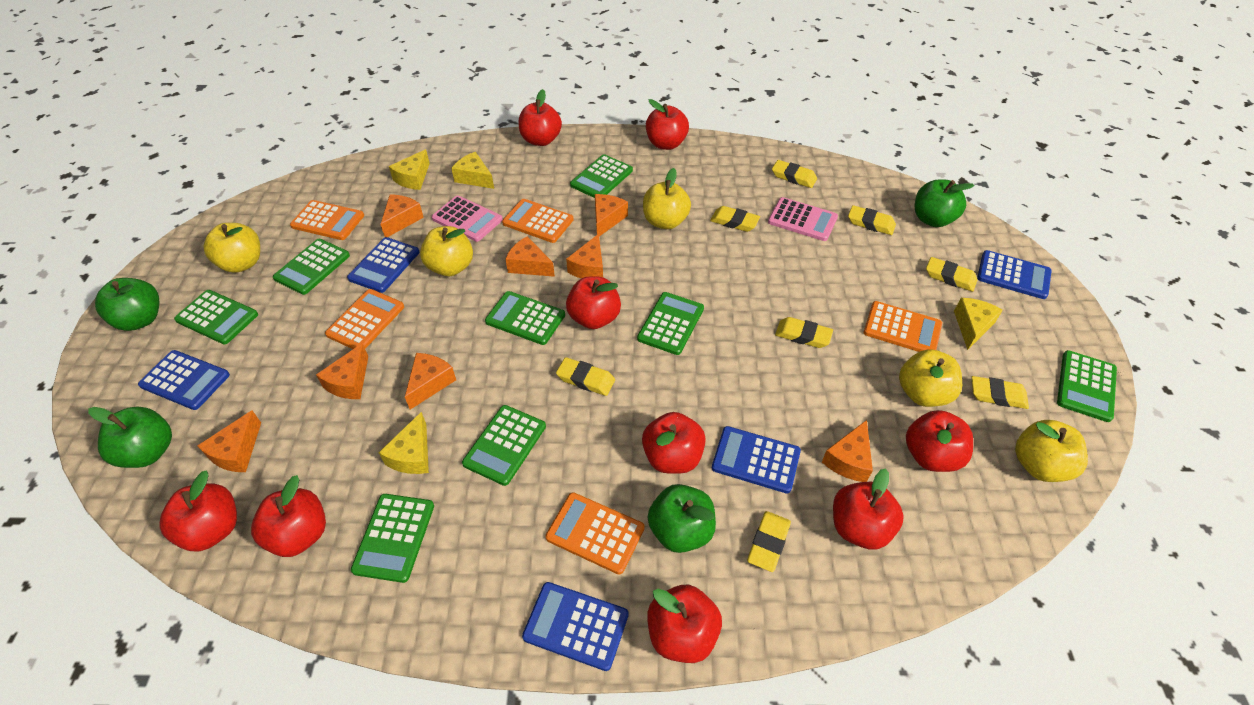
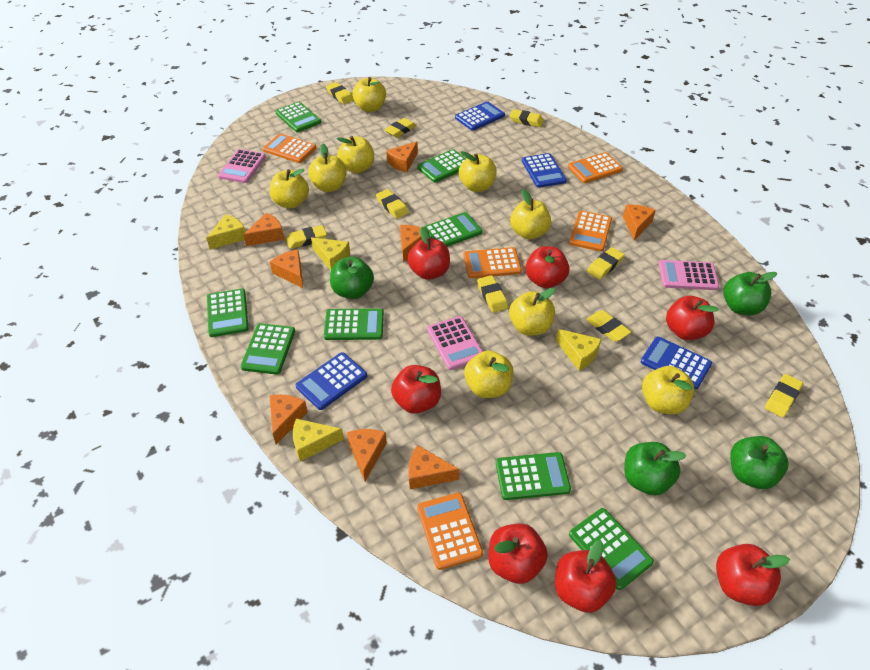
blue calculator: [138,350,230,410] [347,237,420,293] [522,582,629,671] [712,426,801,494] [977,250,1052,299] = 5 -> [296,352,367,410] [455,101,505,131] [522,153,567,188] [641,336,712,389] = 4
pink calculator: [431,195,503,242] [768,197,838,241] = 2 -> [218,149,266,183] [427,316,483,370] [659,260,719,290] = 3
red apple: [159,470,237,551] [251,475,326,557] [519,89,562,146] [566,276,621,329] [642,412,706,474] [646,99,689,150] [647,585,722,663] [833,469,904,549] [906,410,973,472] = 9 -> [391,365,441,414] [407,227,450,280] [488,523,548,584] [526,246,569,288] [555,540,617,613] [666,296,719,340] [716,544,790,606] = 7
yellow apple: [204,223,260,273] [420,226,473,276] [643,168,691,229] [899,349,962,407] [1015,420,1088,482] = 5 -> [270,169,309,209] [308,143,346,192] [336,136,374,173] [352,77,386,112] [459,151,496,192] [464,351,513,398] [509,288,555,336] [510,189,551,239] [642,366,694,414] = 9
yellow eraser: [556,357,615,396] [710,206,760,232] [747,511,791,572] [772,160,817,188] [775,317,833,348] [848,205,896,235] [926,257,977,292] [971,376,1029,409] = 8 -> [286,225,327,249] [326,82,354,104] [376,189,409,219] [384,118,417,138] [477,275,508,313] [510,109,544,127] [586,310,631,342] [587,247,625,280] [765,374,803,418] = 9

